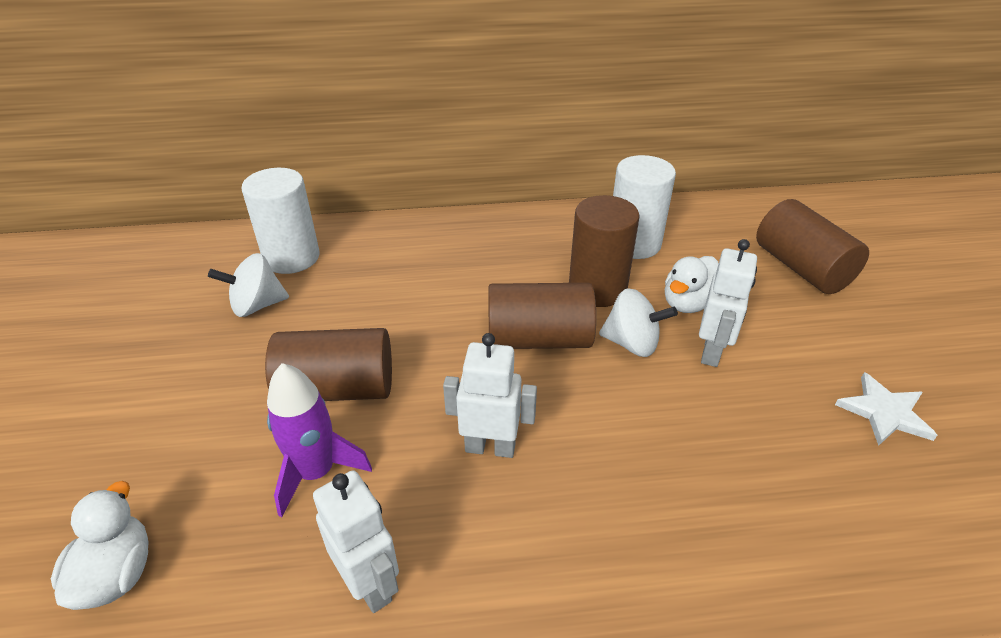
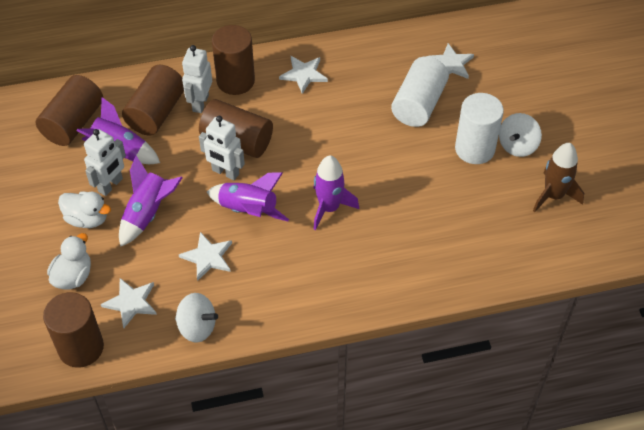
brown cylinder: [265,328,392,401] [488,283,596,349] [569,195,640,307] [756,199,869,294] = 4 -> [36,75,103,146] [43,292,104,368] [122,65,184,135] [199,99,273,158] [212,25,255,95] = 5
brown rocket: none = 0 -> [533,143,584,213] = 1
purple rocket: [267,363,372,517] = 1 -> [76,97,160,164] [119,156,183,247] [207,172,289,221] [313,155,359,230] = 4
white star: [835,372,937,446] = 1 -> [101,278,157,328] [179,232,232,281] [279,56,328,94] [427,43,474,79] = 4

